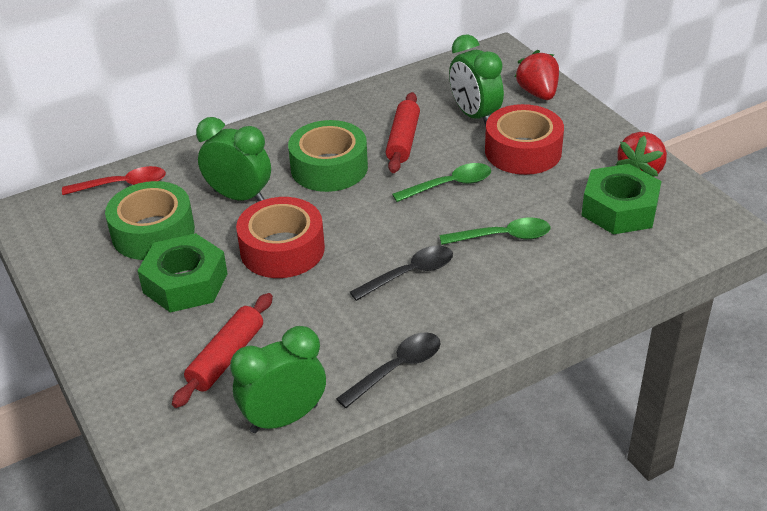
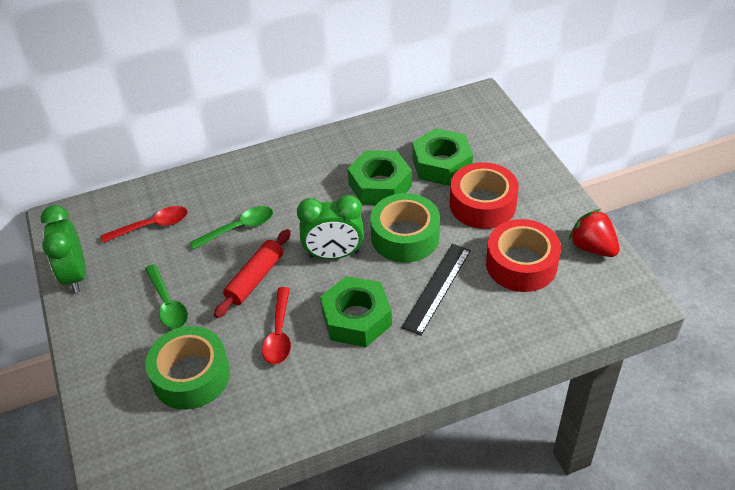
black ruler: none = 0 -> [402,244,471,335] = 1
black spoon: [336,332,441,408] [350,246,453,301] = 2 -> none = 0
green clock: [196,117,271,202] [230,326,326,433] [449,34,504,125] = 3 -> [41,205,86,293] [297,195,364,259] = 2
green nut: [137,233,228,313] [581,164,662,234] = 2 -> [320,276,392,347] [348,150,412,205] [412,128,473,186] = 3
red rolling pin: [172,293,273,408] [386,92,420,173] = 2 -> [214,229,291,318] = 1
red spoon: [62,166,166,195] = 1 -> [101,206,188,243] [262,287,291,364] = 2
red strawberry: [515,50,559,100] [616,132,667,177] = 2 -> [569,209,620,257] = 1

